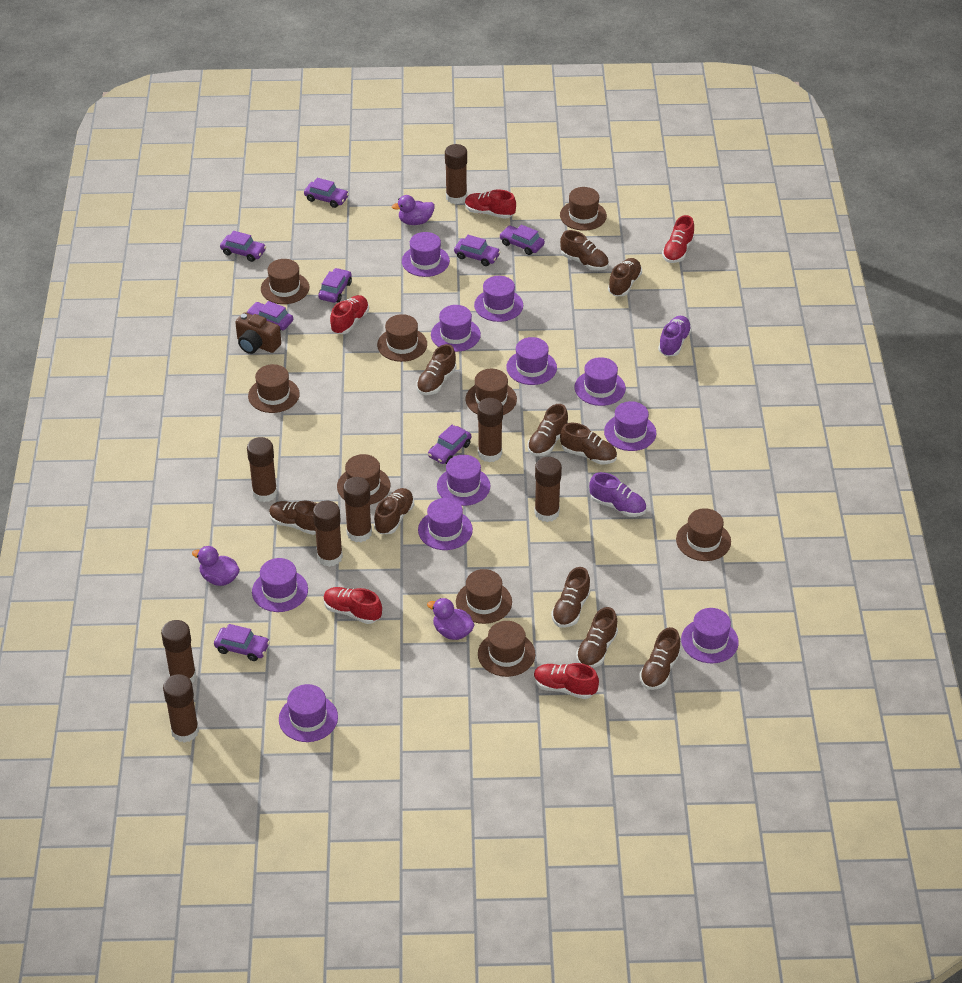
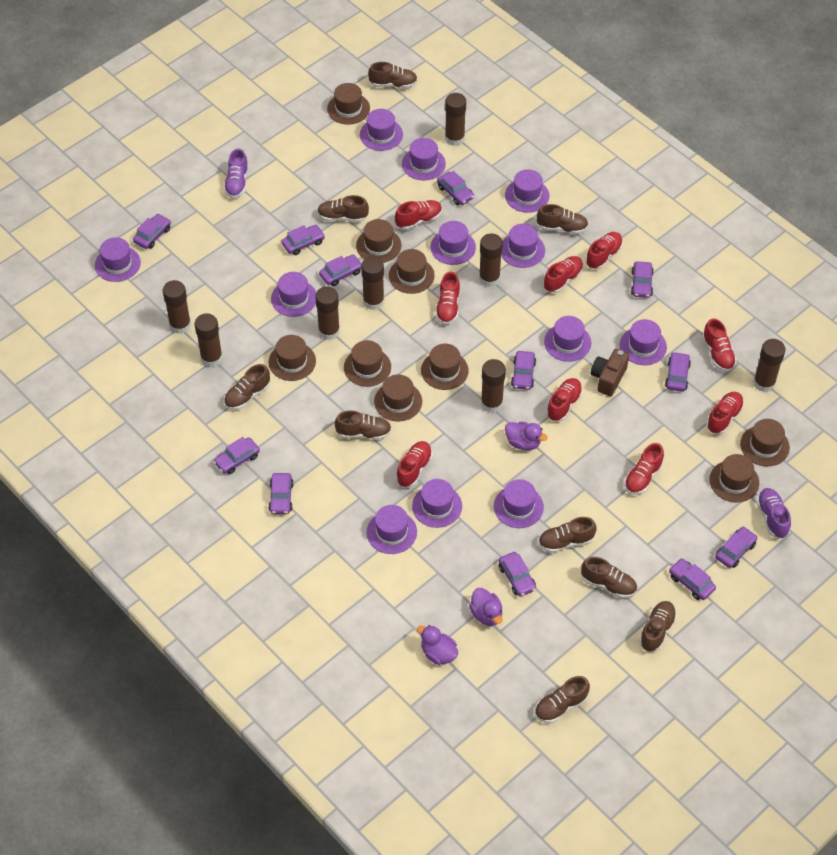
brown shoe: [269,501,317,535] [374,488,414,534] [416,344,457,395] [528,404,568,456] [551,567,591,628] [560,230,609,271] [560,423,617,465] [576,607,618,668] [608,258,642,296] [640,627,681,690] = 10 -> [224,364,270,410] [317,195,369,222] [335,410,392,440] [368,62,418,88] [535,676,590,723] [537,204,589,234] [538,517,596,553] [581,557,637,598] [639,601,677,651] = 9
purple car: [214,624,270,661] [220,231,266,262] [246,301,293,331] [304,178,349,208] [318,268,352,303] [428,425,471,464] [454,235,501,266] [499,225,545,255] = 8 -> [133,214,171,249] [213,437,260,474] [268,473,294,514] [281,225,325,255] [319,254,362,286] [437,171,474,205] [499,552,536,597] [511,351,536,390] [631,261,654,298] [665,352,691,392] [669,558,716,600] [715,527,757,568] = 12
purple hat: [252,558,308,612] [279,684,338,742] [402,232,450,277] [418,498,473,550] [431,305,481,352] [437,455,490,506] [474,276,523,322] [506,337,557,385] [575,357,626,406] [604,401,656,451] [681,608,739,663] = 11 -> [95,237,141,282] [271,272,316,317] [360,109,403,151] [367,505,417,554] [402,138,446,180] [412,479,462,528] [430,221,476,265] [494,479,544,528] [501,224,545,268] [505,169,549,213] [544,316,591,362] [620,319,667,365] = 12
red shoe: [323,587,382,624] [330,295,369,334] [465,190,516,219] [534,663,599,699] [662,215,695,263] = 5 -> [395,200,442,230] [396,441,433,487] [435,272,460,325] [543,256,583,293] [546,378,583,421] [586,232,623,269] [624,443,664,495] [702,318,737,372] [706,392,744,434] = 9

